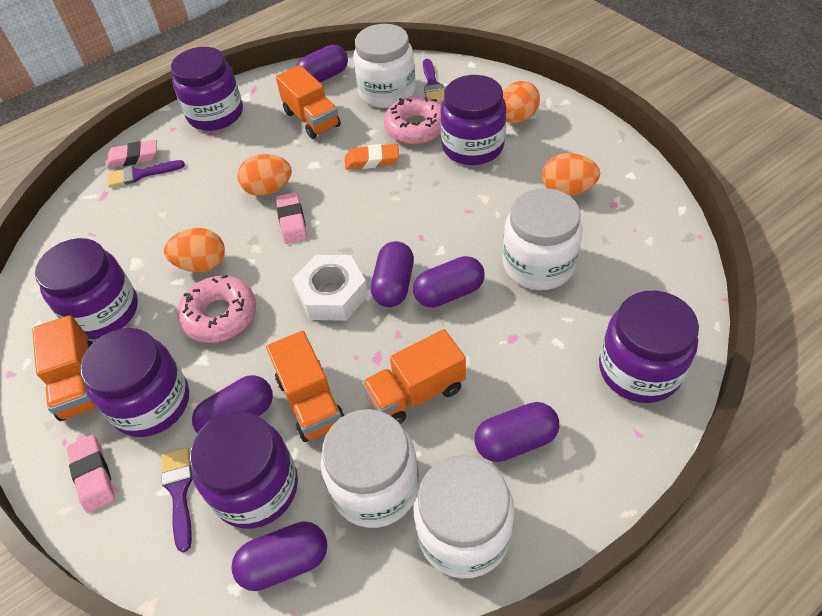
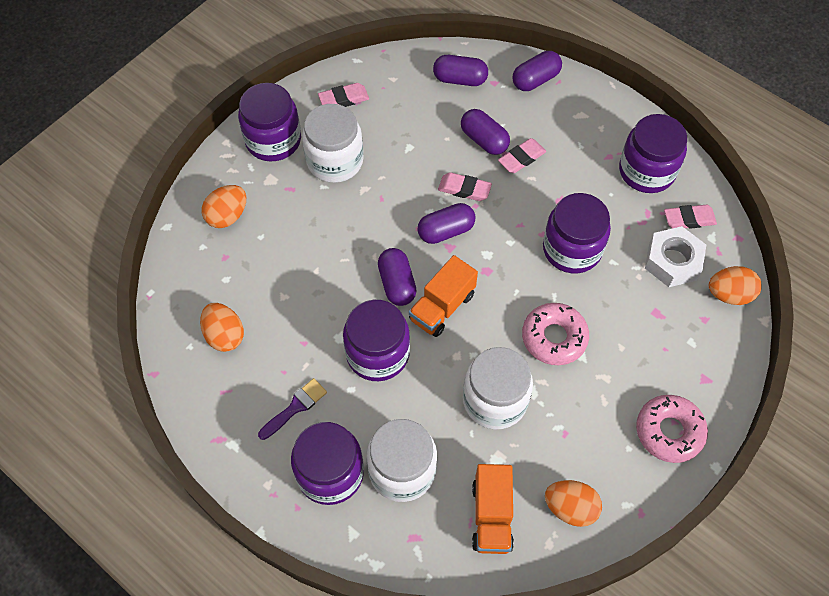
orange eraser: [345,144,399,170] = 1 -> none = 0
orange truck: [32,315,96,421] [266,331,345,442] [276,65,341,139] [362,329,466,424] = 4 -> [409,255,478,337] [472,464,514,554] = 2
pink eraser: [67,435,115,513] [106,140,157,168] [276,192,307,244] = 3 -> [318,83,369,107] [438,172,492,201] [498,138,546,173] [664,205,717,229] = 4
purple brush: [108,160,185,187] [161,447,193,552] [423,59,444,102] = 3 -> [258,378,327,440] = 1
purple capsule: [192,375,273,434] [231,521,327,591] [296,45,348,83] [371,241,414,307] [413,256,485,308] [474,402,559,462] = 6 -> [378,248,417,306] [418,203,475,244] [433,55,488,86] [461,109,510,155] [512,51,562,91] = 5
purple jar: [35,238,138,339] [80,328,189,437] [171,47,243,131] [189,411,298,529] [440,75,506,165] [599,291,699,403] = 6 -> [238,83,301,161] [291,422,364,505] [343,300,410,381] [543,193,611,273] [619,114,687,193] = 5
white jar: [321,409,419,528] [353,24,416,108] [413,455,515,578] [503,188,583,290] = 4 -> [302,104,364,183] [366,419,437,502] [463,347,533,430] = 3

